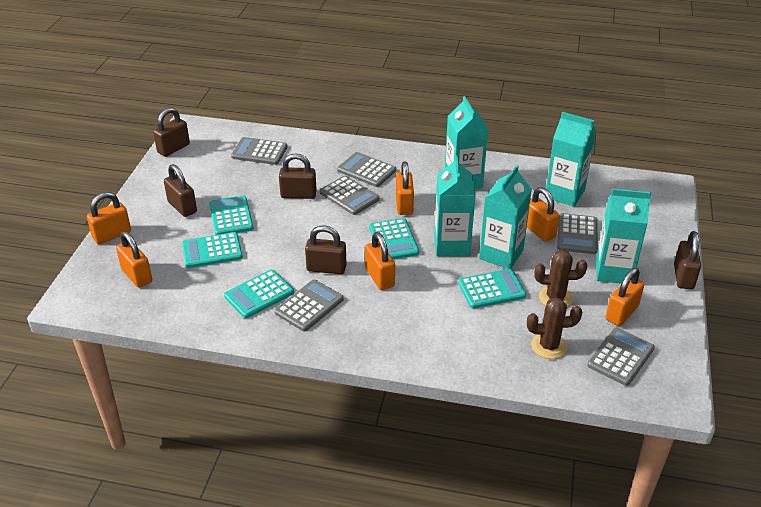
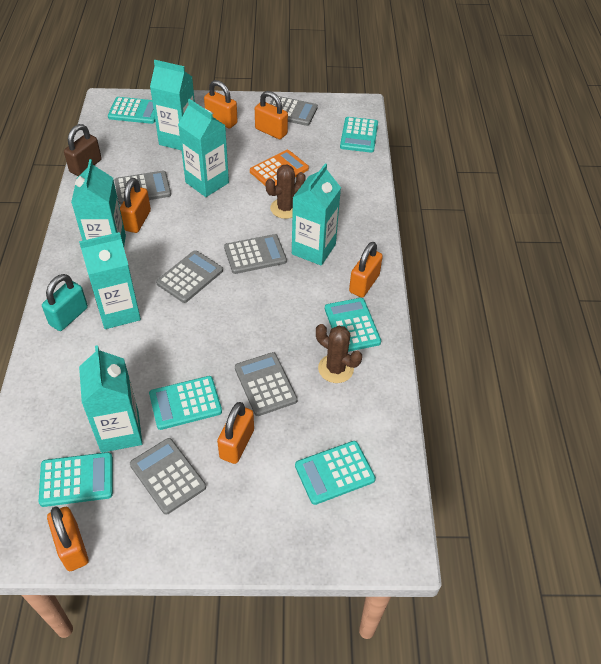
brown padlock: [153,107,190,157] [164,164,197,217] [279,153,317,199] [305,225,347,274] [674,231,701,289] = 5 -> [64,124,102,176] = 1
orange calculator: none = 0 -> [250,150,309,186] = 1
turquoise calculator: [182,232,243,268] [209,196,254,235] [224,270,294,318] [369,218,419,259] [458,269,526,309] = 5 -> [38,452,113,507] [108,97,155,124] [149,376,222,430] [295,441,376,505] [325,298,381,352] [340,117,378,153] = 6
turquoise carton: [434,156,475,256] [445,96,488,189] [479,165,532,269] [545,112,596,207] [596,189,651,284] = 5 -> [71,159,126,247] [79,232,141,329] [79,345,142,453] [150,60,195,151] [178,99,229,197] [292,163,341,266] = 6
turquoise padlock: none = 0 -> [42,274,88,331] = 1

